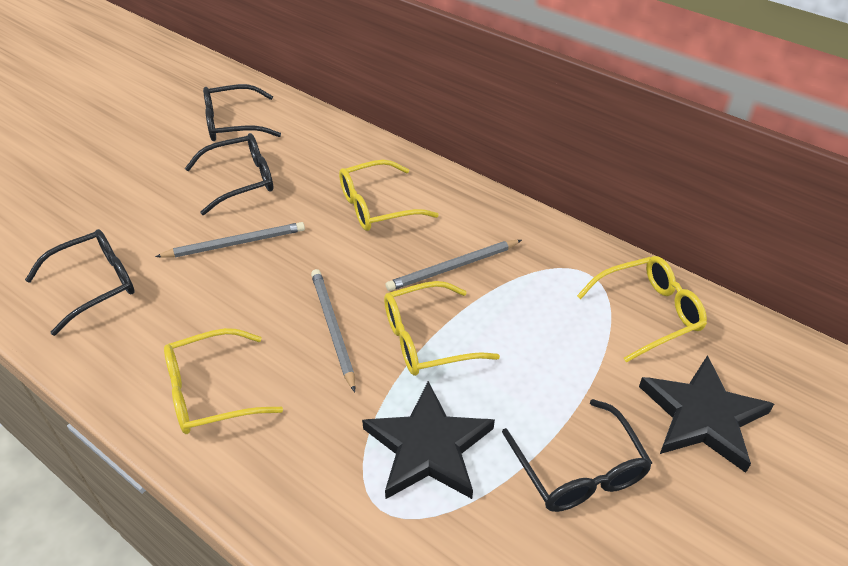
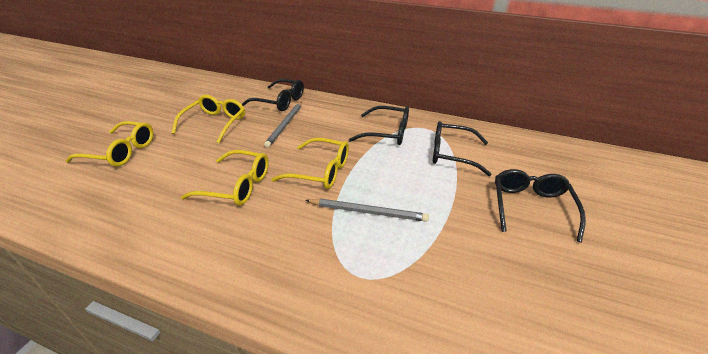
black star: [362,381,495,499] [639,355,774,473] = 2 -> none = 0
grey pencil: [155,222,305,258] [311,269,356,392] [386,240,522,291] = 3 -> [264,102,302,148] [305,199,429,222] = 2

